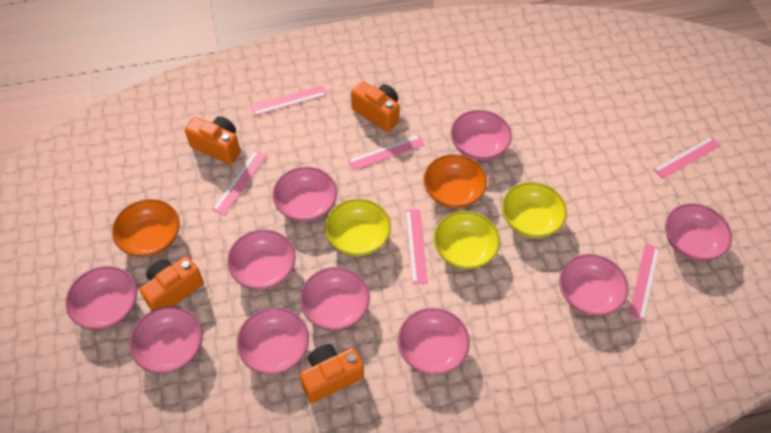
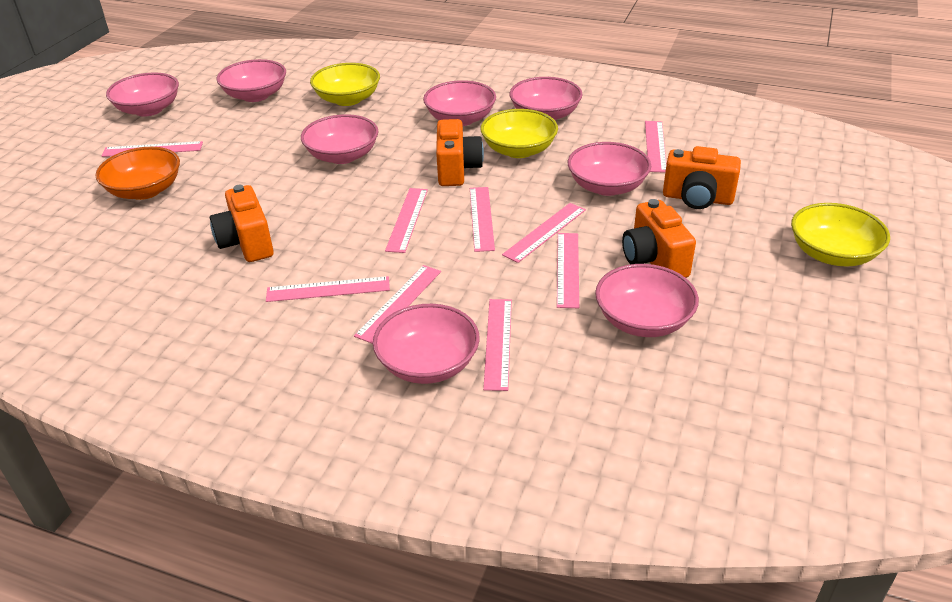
orange bowl: [112,199,180,257] [424,154,487,209] = 2 -> [95,147,180,200] = 1
pink bowl: [66,266,137,330] [129,306,203,374] [227,229,296,290] [237,307,309,375] [273,167,337,222] [300,267,370,330] [398,308,470,375] [450,110,512,161] [559,254,629,316] [665,203,732,261] = 10 -> [106,73,179,117] [217,59,286,102] [301,114,379,164] [373,304,480,384] [423,80,496,126] [509,77,583,120] [568,142,651,196] [595,264,699,337] = 8
pink ruler: [212,150,267,215] [251,85,327,116] [348,135,425,171] [405,209,428,284] [629,244,660,321] [653,137,721,179] = 6 -> [102,141,203,157] [266,276,390,302] [354,265,441,344] [385,188,428,253] [470,187,495,252] [483,299,512,391] [502,203,586,263] [557,233,579,308] [645,121,666,173] = 9

